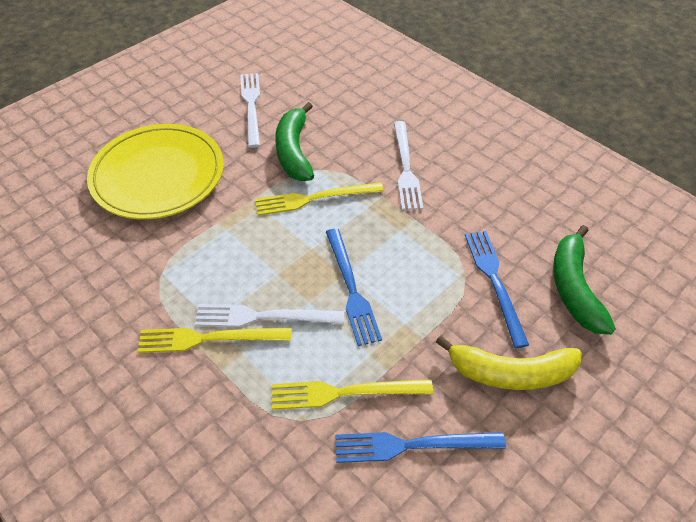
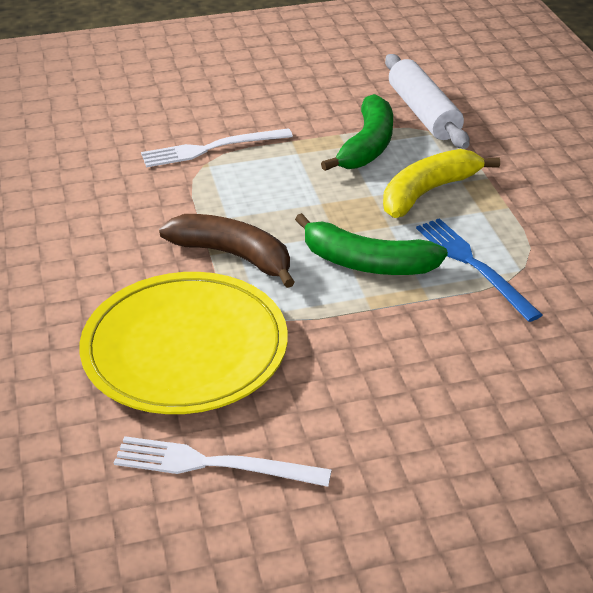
blue fork: [326,228,382,346] [335,432,506,463] [465,231,529,348] = 3 -> [416,218,543,322] = 1
brown banana: none = 0 -> [159,214,295,288] = 1
white fork: [195,304,344,327] [240,73,260,148] [394,121,423,210] = 3 -> [114,436,332,487] [141,128,293,167] = 2
white rolling pin: none = 0 -> [385,54,470,149] = 1
yellow fork: [137,328,291,353] [255,182,384,216] [272,379,433,410] = 3 -> none = 0

